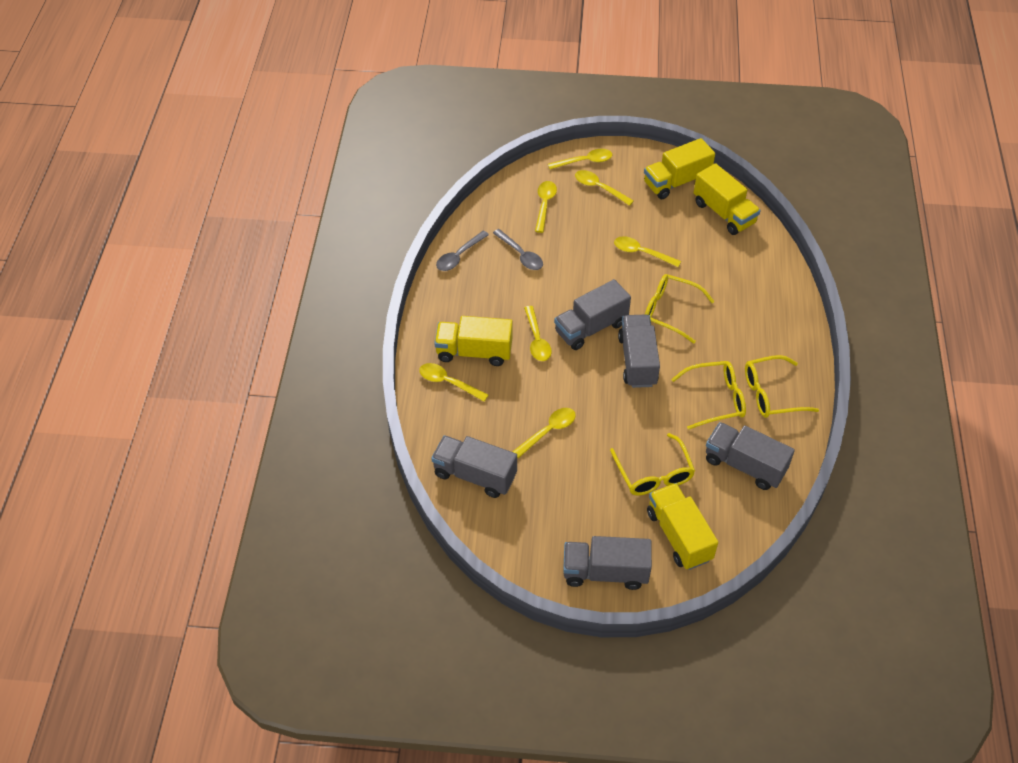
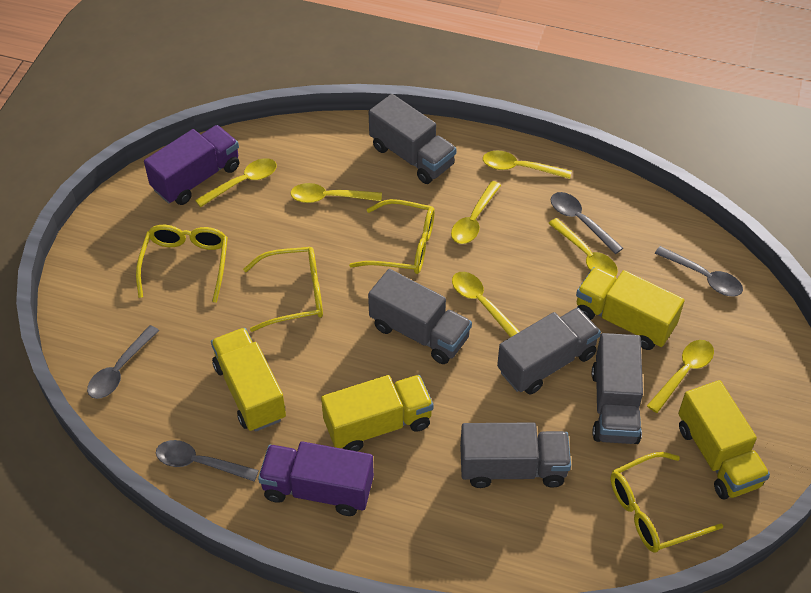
grey spoon: [436,231,489,271] [493,229,543,270] = 2 -> [87,325,159,399] [156,440,259,482] [551,192,623,254] [655,246,743,296] = 4
purple truck: none = 0 -> [144,125,239,205] [258,441,374,516] = 2

